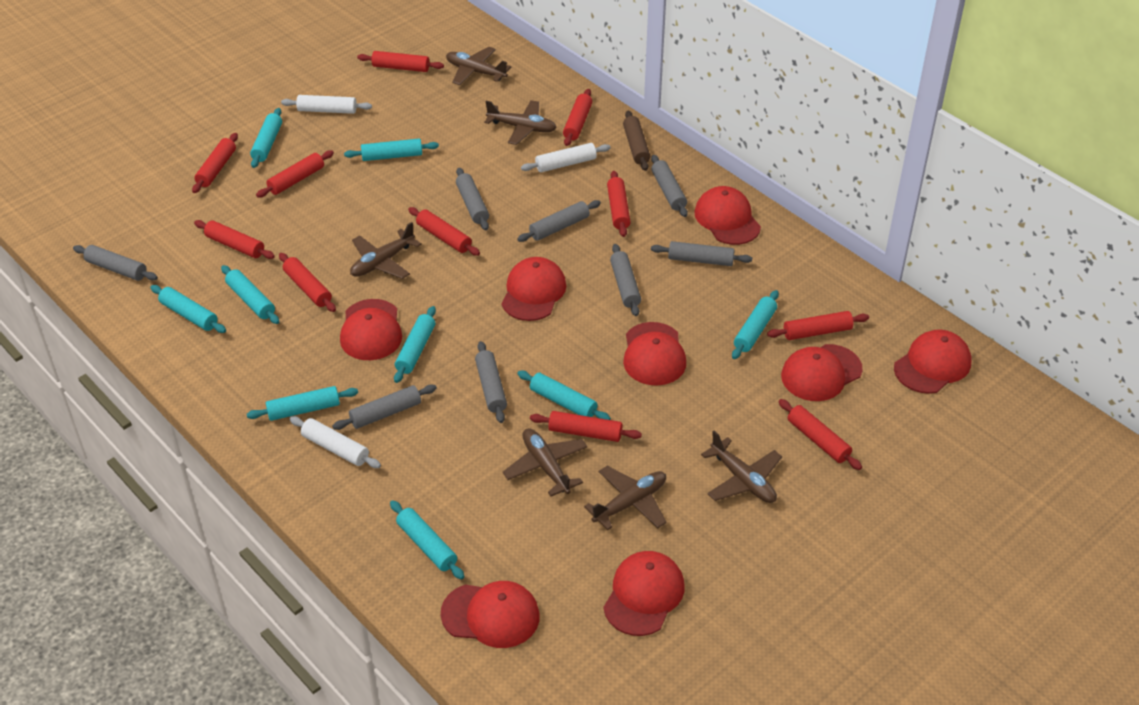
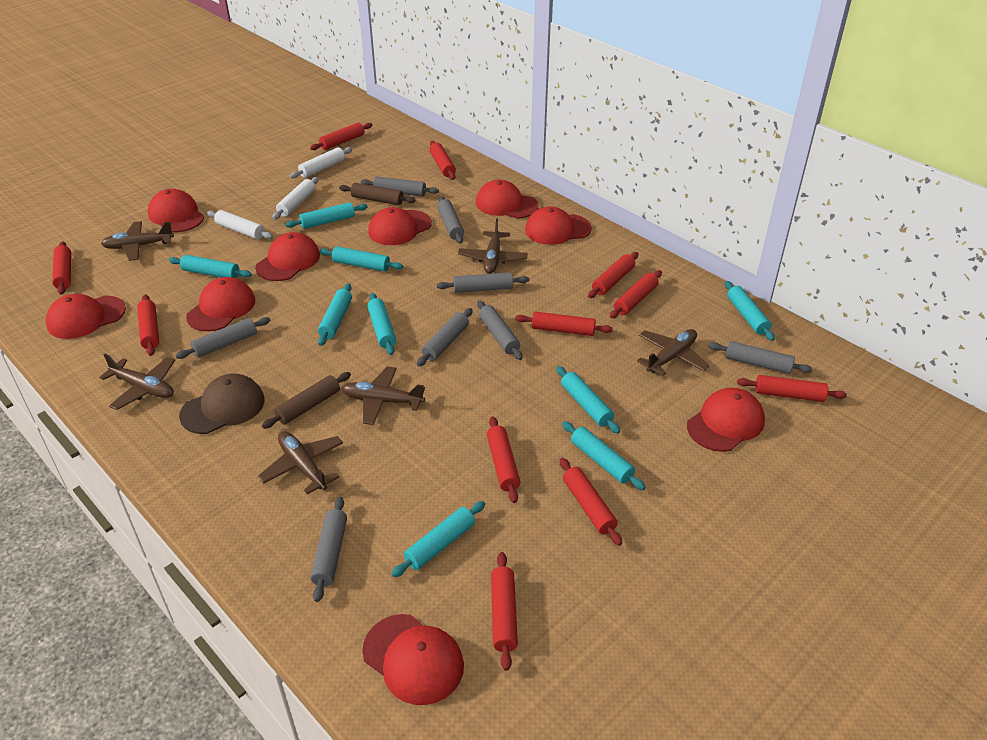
brown cap: none = 0 -> [179,374,265,434] = 1
brown rolling pin: [623,111,650,171] = 1 -> [262,372,351,429] [339,183,415,205] = 2
red cap: [340,299,402,360] [441,581,540,648] [501,257,566,321] [603,551,685,636] [623,322,686,386] [694,186,761,245] [781,344,863,401] [894,330,971,394] = 8 -> [46,294,126,339] [148,189,204,232] [186,277,255,331] [255,232,320,281] [362,614,464,705] [368,207,432,245] [476,180,539,219] [525,206,592,245] [687,388,765,452] = 9

